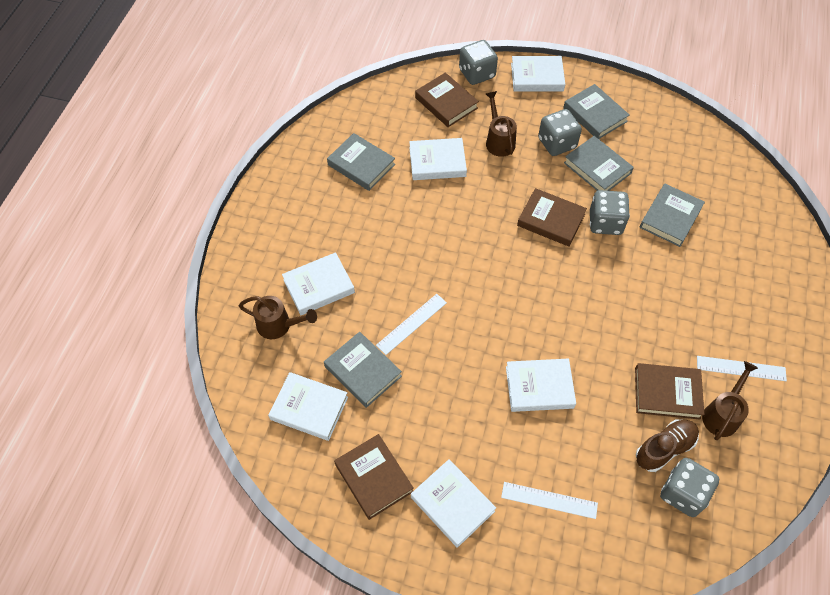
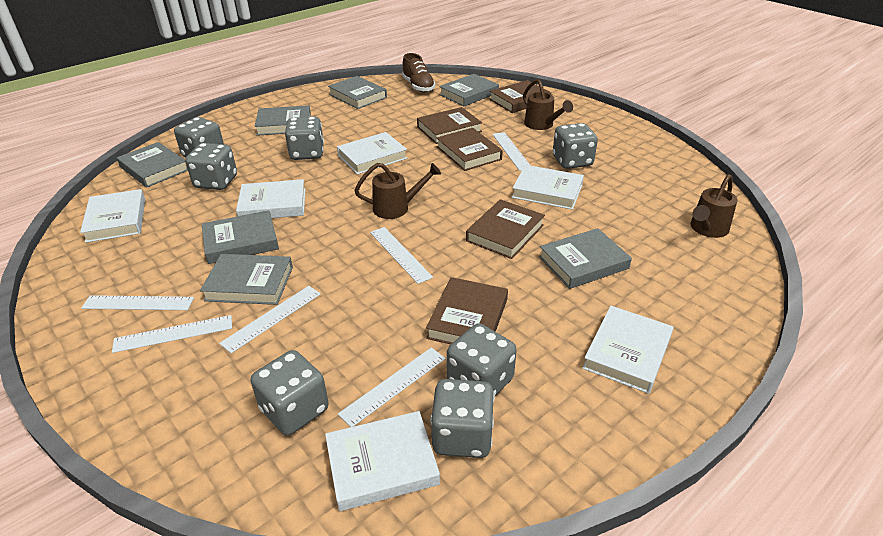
brown book: [334,434,414,520] [415,72,479,127] [517,188,587,247] [635,363,705,420] = 4 -> [417,107,482,144] [426,277,508,344] [437,128,503,171] [466,199,545,259] [489,80,551,113] = 5
grey book: [324,332,402,408] [327,133,395,191] [563,84,630,139] [564,136,634,191] [640,184,705,247] = 5 -> [117,142,188,187] [200,254,293,305] [202,210,279,264] [254,105,311,136] [328,76,387,109] [439,74,499,107] [539,228,632,289] = 7
grey dice: [459,40,498,85] [538,109,582,156] [590,190,630,235] [660,458,719,517] = 4 -> [174,117,224,157] [185,143,237,190] [251,350,329,435] [285,116,324,160] [431,379,495,458] [447,323,517,397] [553,123,598,169] = 7
white ruler: [376,294,447,355] [501,482,598,519] [697,356,787,381] = 3 -> [81,295,194,310] [112,315,232,353] [219,286,321,353] [338,347,446,427] [370,227,433,284] [492,132,531,171] = 6

